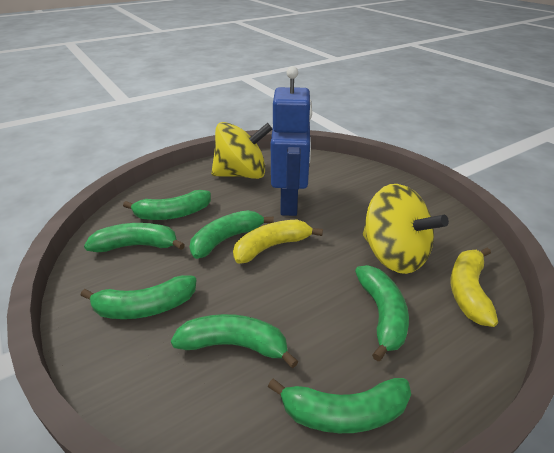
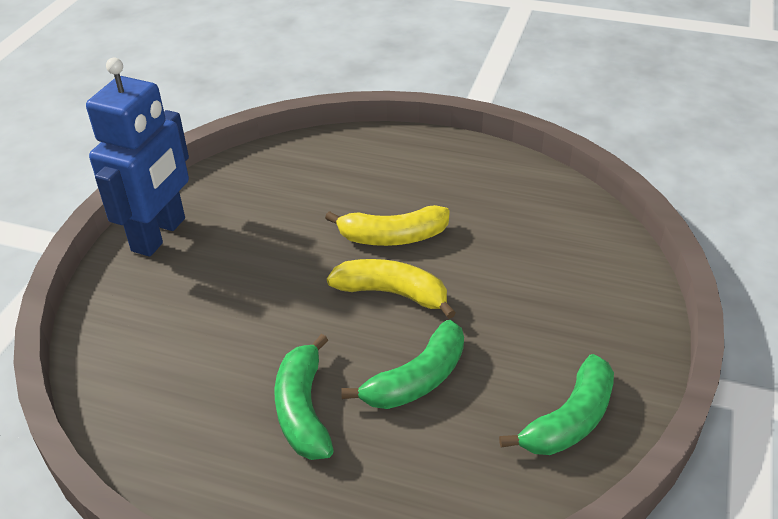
green banana: [80,275,196,319] [84,223,185,252] [123,190,211,220] [171,314,298,368] [190,210,274,259] [268,378,411,433] [355,265,409,362] = 7 -> [275,334,334,460] [341,320,464,409] [499,354,614,455] = 3
yellow spinning top: [211,122,272,179] [363,184,449,274] = 2 -> none = 0

